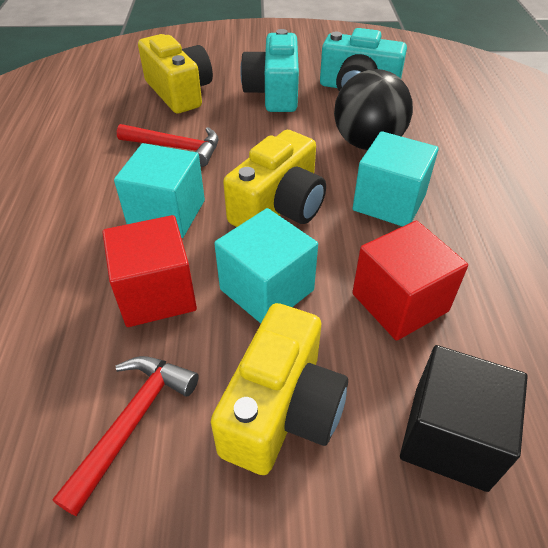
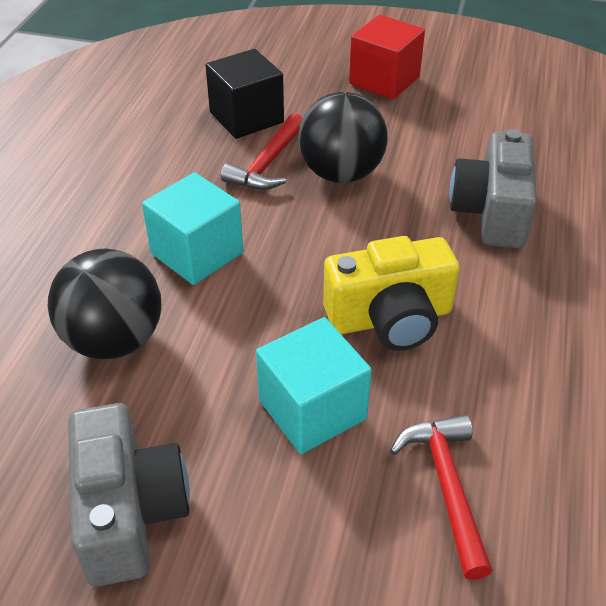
black ball: [334,69,413,150] = 1 -> [48,248,161,359] [298,92,388,183] = 2
grey camera: none = 0 -> [68,403,190,587] [449,129,537,248] = 2
red cube: [102,215,197,327] [352,220,468,341] = 2 -> [349,15,425,99] = 1
turquoise camera: [240,29,299,112] [320,28,407,92] = 2 -> none = 0
turquoise cube: [114,143,205,238] [214,208,318,323] [352,131,439,227] = 3 -> [142,172,243,285] [256,317,372,454] = 2
yellow camera: [138,34,213,113] [211,303,348,475] [223,130,326,227] = 3 -> [323,236,460,351] = 1

